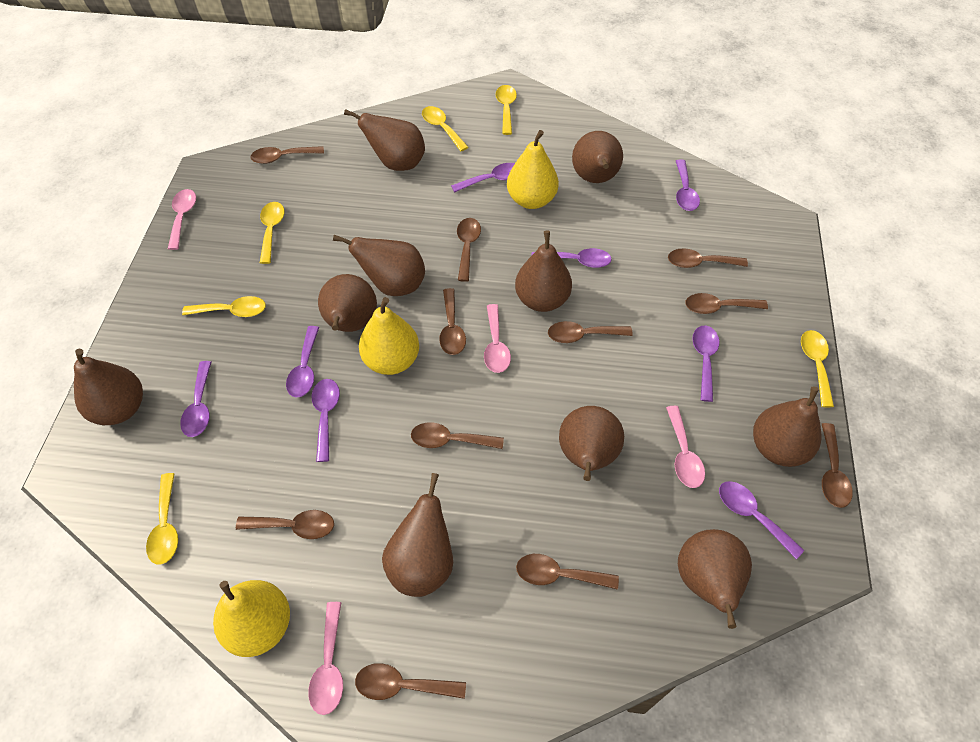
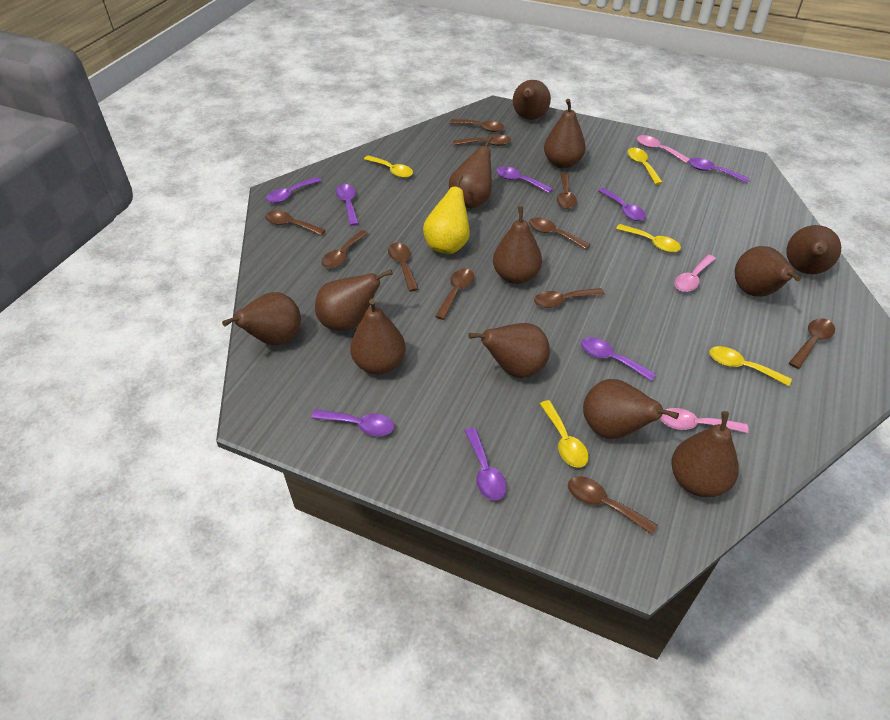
brown pear: [74,349,143,425] [318,274,377,332] [333,235,425,296] [344,109,425,171] [382,473,453,597] [515,230,572,312] [559,406,624,481] [572,131,623,183] [678,529,752,629] [753,386,821,467] = 10 -> [222,292,301,345] [315,269,393,331] [350,299,406,374] [449,135,493,209] [468,323,550,378] [493,206,542,284] [513,80,551,120] [544,99,586,169] [583,379,679,439] [671,411,739,497] [735,246,801,297] [786,225,841,274] = 12
pink spoon: [168,189,196,250] [308,602,343,715] [484,304,511,373] [666,406,705,488] = 4 -> [637,135,690,163] [660,408,748,433] [674,254,716,292] = 3
yellow pear: [213,580,290,657] [359,297,419,375] [507,130,559,209] = 3 -> [423,174,470,254] = 1
yellow spoon: [146,473,178,565] [182,296,266,317] [260,202,284,264] [422,106,469,151] [496,85,517,135] [801,330,834,407] = 6 -> [364,155,413,178] [540,400,589,468] [616,224,681,252] [627,148,663,185] [709,346,792,386] = 5

